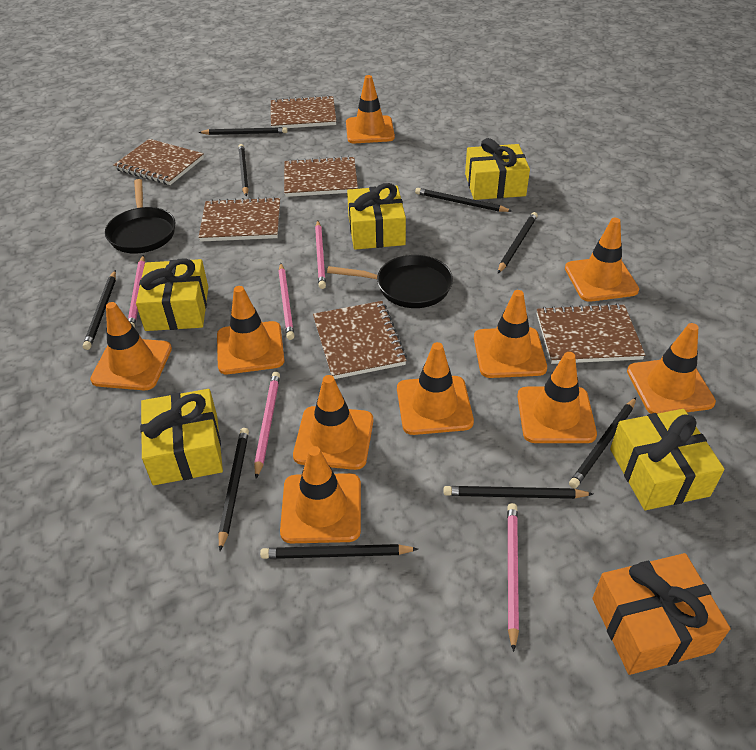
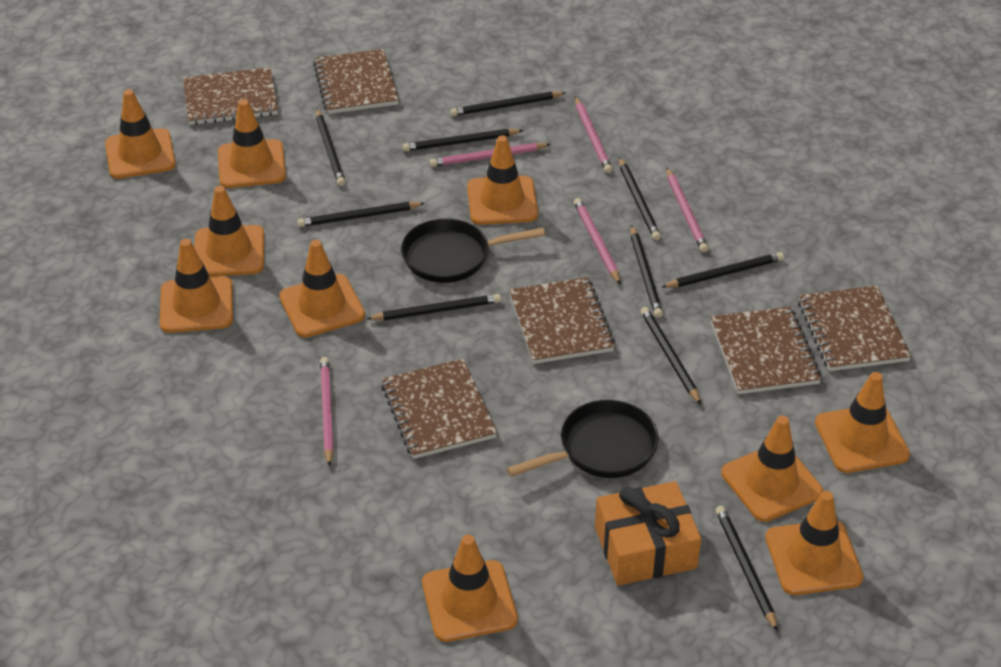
black pencil: [83,270,116,350] [198,127,288,135] [219,428,249,551] [238,144,249,196] [260,544,418,559] [415,188,512,212] [444,486,593,499] [498,212,538,273] [569,397,636,488] = 9 -> [297,202,425,227] [316,109,345,186] [366,294,501,320] [403,129,524,151] [450,91,566,116] [619,157,661,240] [631,225,663,318] [641,307,701,405] [662,252,784,288] [715,506,778,632] = 10
yellow gift: [136,258,208,331] [140,389,223,485] [347,183,406,250] [465,138,530,200] [610,409,725,510] = 5 -> none = 0

